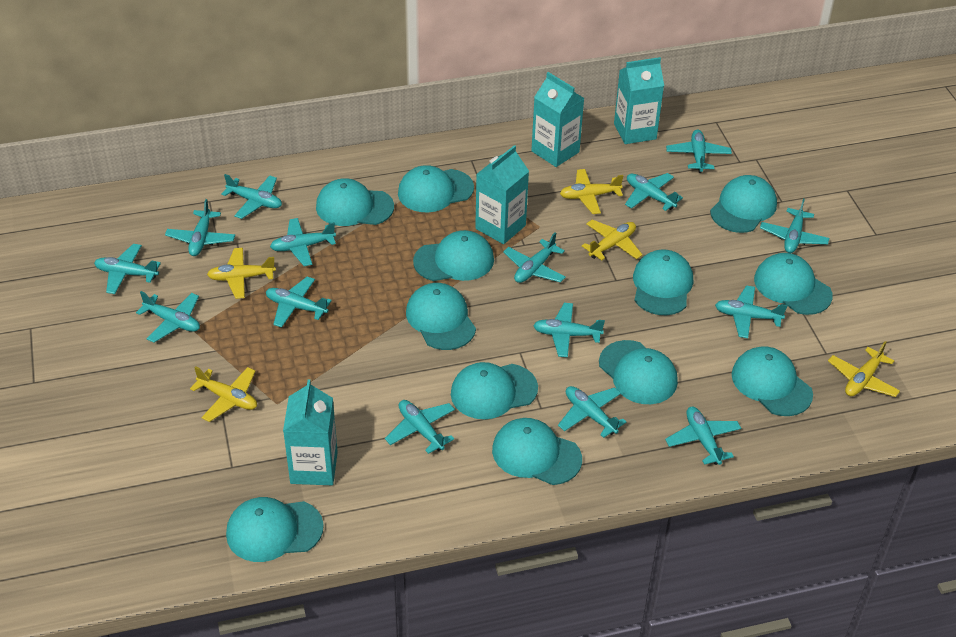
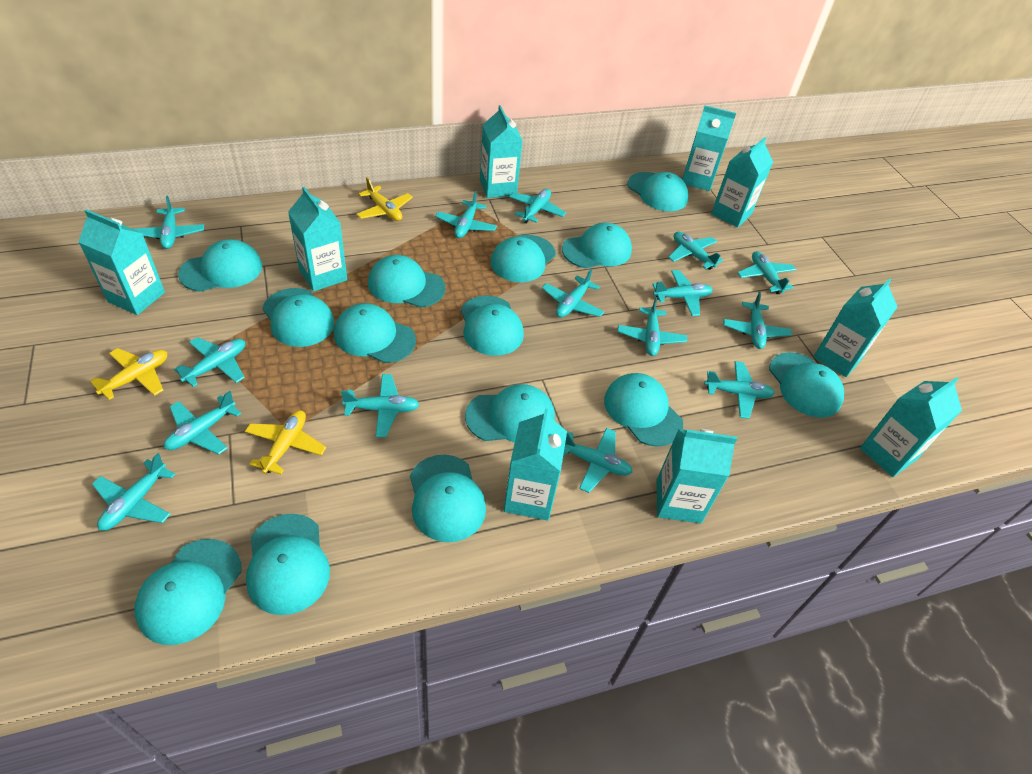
turquoise cap: [226,497,324,562] [316,178,394,226] [398,165,474,212] [406,283,476,350] [413,230,494,281] [451,362,538,419] [492,418,582,485] [599,340,678,404] [633,249,693,315] [710,175,777,233] [732,346,813,416] [754,253,833,315] = 12 -> [134,539,242,645] [178,239,262,292] [246,514,330,615] [262,288,334,347] [334,303,416,363] [368,255,445,308] [410,455,486,542] [461,296,524,356] [465,384,555,442] [491,235,556,282] [562,223,632,268] [604,373,683,447] [627,172,689,211] [769,352,844,418] = 14
turquoise carton: [283,379,338,485] [475,145,529,244] [531,72,584,167] [614,57,664,144] = 4 -> [78,209,165,315] [288,187,347,291] [480,105,523,198] [504,408,567,521] [657,429,737,523] [682,105,736,191] [711,137,773,228] [813,278,897,377] [860,377,962,477] = 9
yellow plane: [190,366,257,422] [207,248,276,299] [560,169,623,214] [582,220,643,260] [828,341,900,397] = 5 -> [90,348,167,400] [245,410,326,474] [356,177,413,221] = 3

